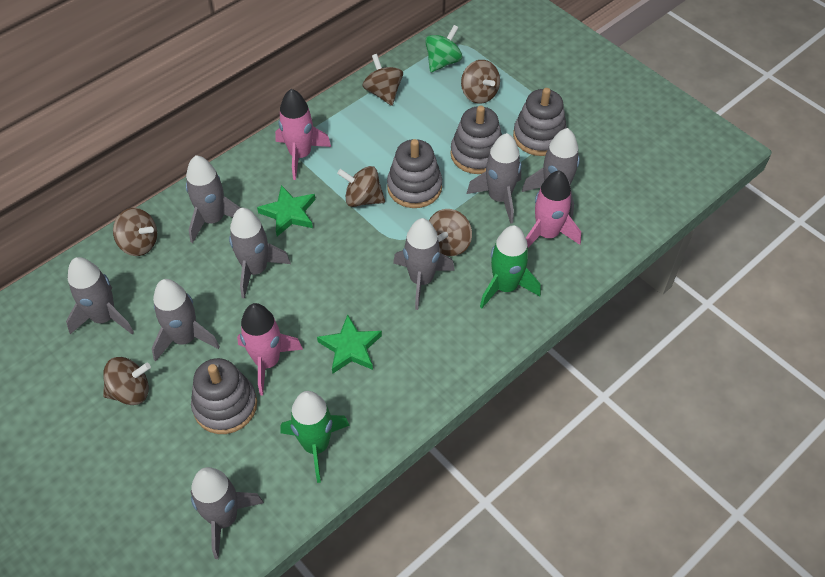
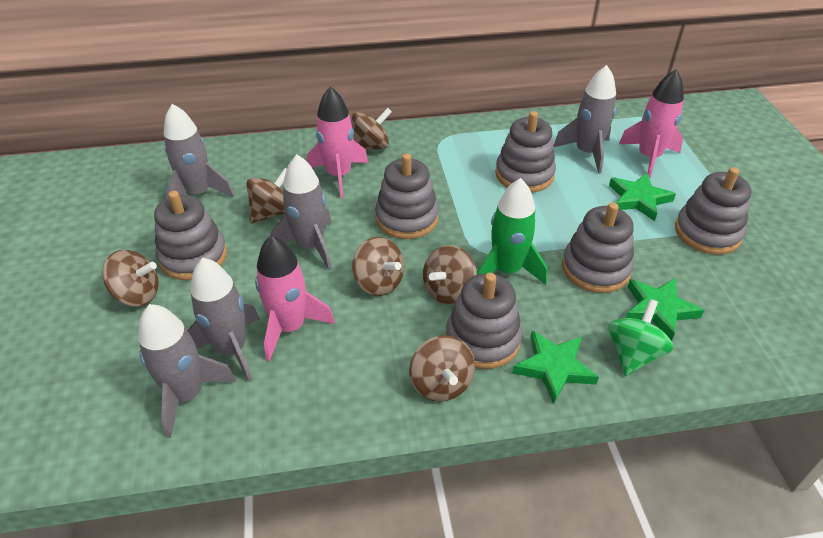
green rocket: [280,391,350,483] [480,225,541,308] = 2 -> [477,178,547,285] = 1
green star: [257,185,315,236] [317,314,382,374] = 2 -> [513,330,599,404] [609,173,676,221] [626,278,704,341] = 3
grey rocket: [66,257,134,334] [152,279,220,362] [186,155,240,243] [190,467,264,559] [229,208,291,299] [393,218,455,310] [467,133,522,224] [522,128,580,217] = 8 -> [138,304,236,438] [163,104,234,198] [187,258,259,382] [270,155,332,270] [554,65,616,174] = 5
grey stacking toy: [191,358,257,434] [387,139,442,208] [450,106,502,174] [513,88,567,156] = 4 -> [154,191,227,280] [375,153,439,239] [446,273,523,369] [495,111,556,193] [562,202,634,293] [675,167,752,255] = 6

